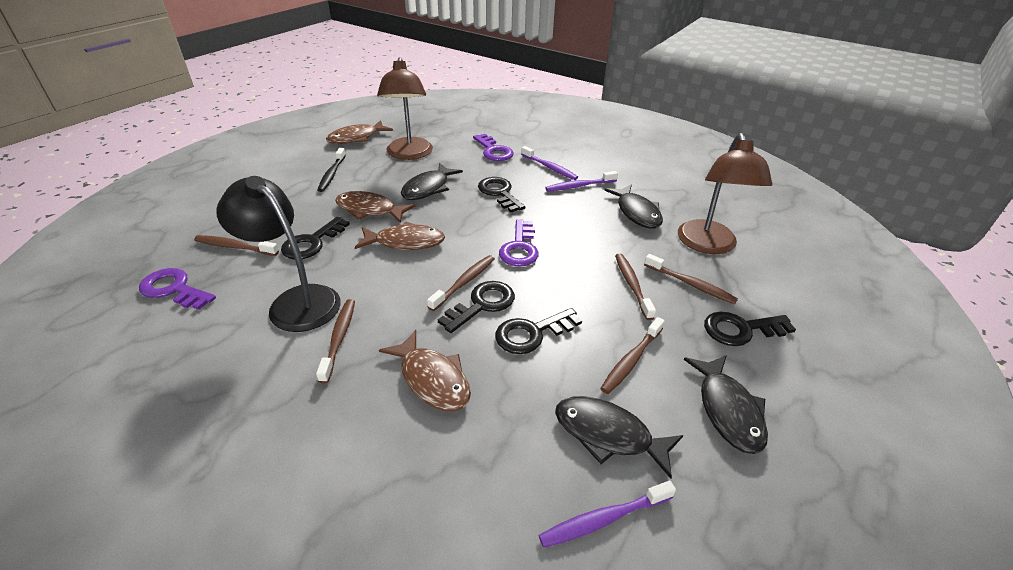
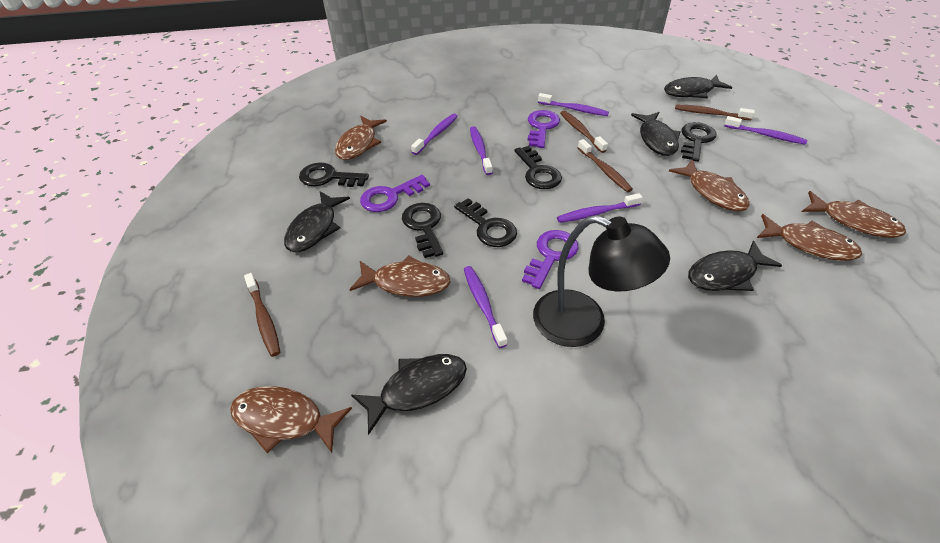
black fish: [401,163,463,200] [555,396,684,478] [604,185,663,228] [684,355,768,454] = 4 -> [284,191,350,252] [351,354,467,435] [631,112,680,156] [664,74,732,98] [688,240,782,291] = 5
black toothbrush: [317,148,346,192] = 1 -> none = 0
brown fish: [326,120,393,144] [335,191,415,223] [355,221,445,250] [379,330,471,411] = 4 -> [230,386,352,453] [335,116,387,160] [349,255,451,297] [669,159,750,211] [757,214,862,261] [802,191,906,238] = 6
brown lamp: [377,57,433,160] [678,133,772,254] = 2 -> none = 0
brown toothbrush: [194,235,279,256] [316,299,355,384] [427,255,495,311] [600,317,665,394] [615,253,656,320] [644,254,738,304] = 6 -> [244,273,280,357] [560,111,608,153] [578,139,633,192] [675,105,755,120] = 4
purple toothbrush: [521,146,578,180] [539,481,676,548] [545,171,618,191] = 3 -> [411,113,458,155] [464,266,507,348] [470,126,493,175] [538,93,609,116] [557,193,643,223] [724,116,807,145] = 6

